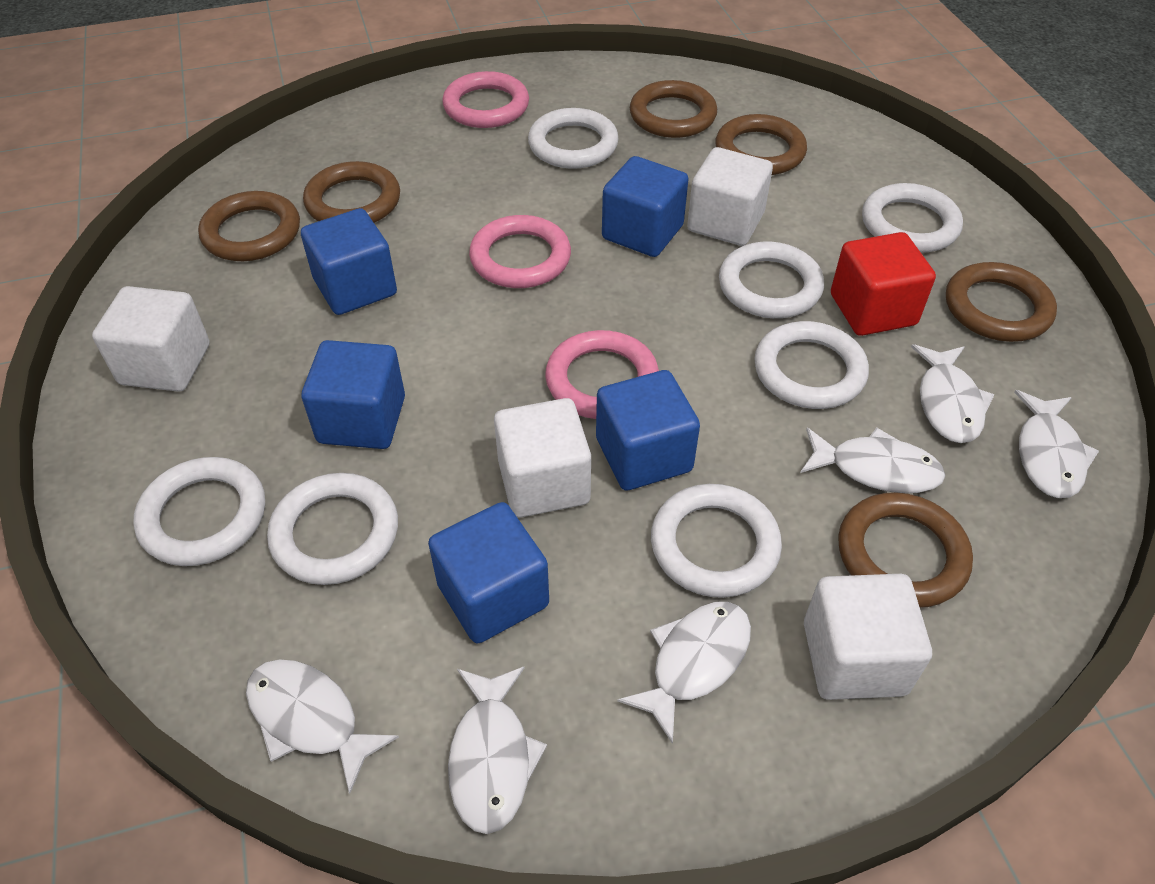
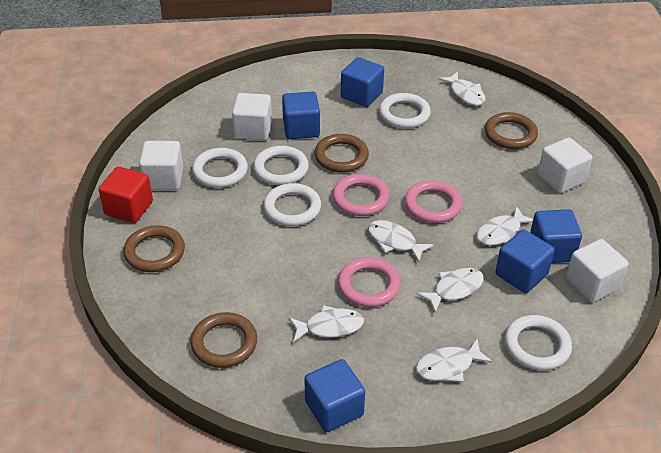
brown ring: [198,191,300,261] [303,161,400,223] [630,80,717,138] [715,114,807,175] [838,492,973,608] [946,262,1057,342] = 6 -> [123,225,185,272] [190,312,257,368] [314,134,369,173] [485,112,538,149] = 4
white ring: [133,457,265,566] [267,473,398,585] [528,108,619,169] [651,484,782,598] [719,241,824,318] [754,321,869,409] [862,183,963,253] = 7 -> [192,148,248,188] [253,146,309,185] [263,183,321,226] [379,93,431,129] [505,315,572,371] = 5

